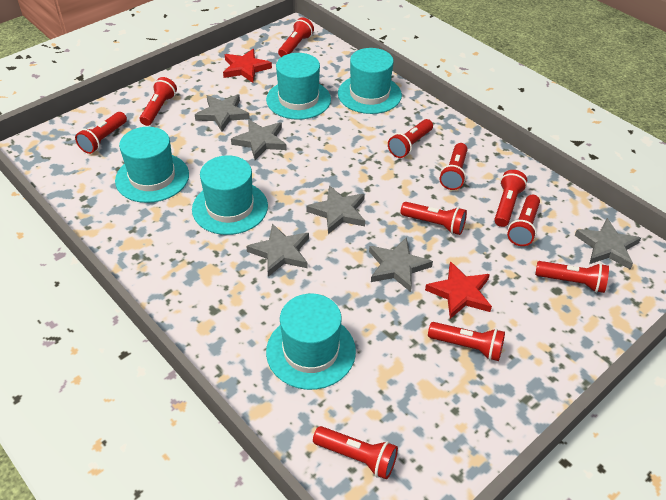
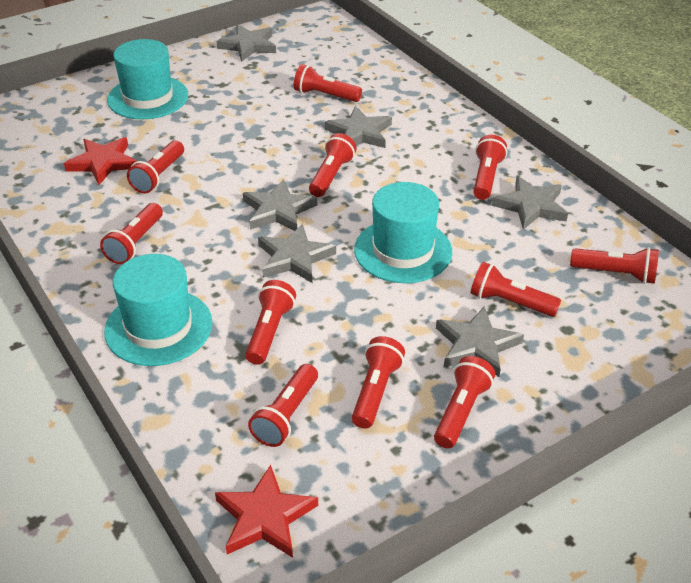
turquoise hat: [115,127,189,203] [192,155,268,235] [266,53,331,120] [266,294,356,390] [338,48,402,114] = 5 -> [104,254,212,366] [107,39,188,119] [354,182,452,283] = 3

